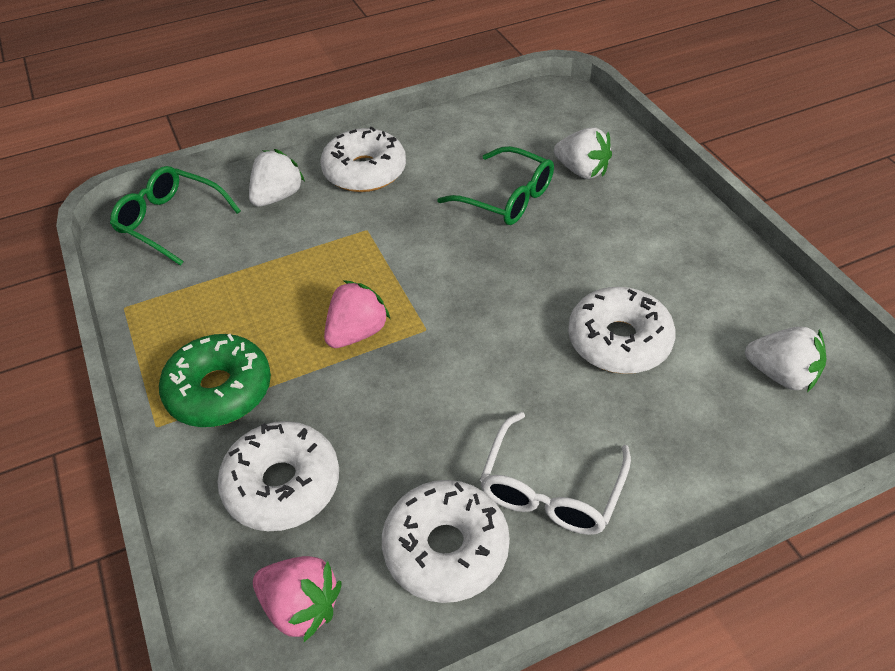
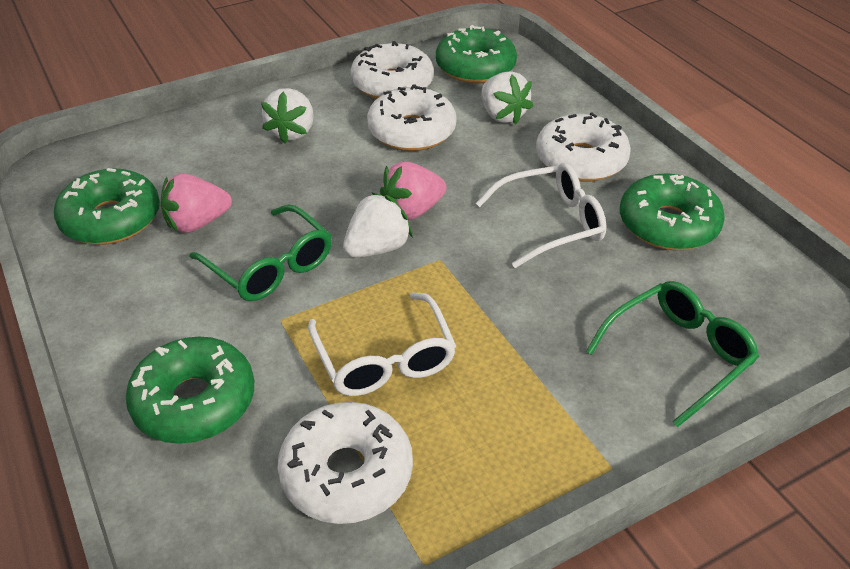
green donut: [159,334,271,427] = 1 -> [54,168,160,245] [126,337,254,444] [436,25,517,83] [620,173,725,251] = 4
white glasses: [480,412,631,535] = 1 -> [308,292,456,396] [476,163,606,268] = 2

